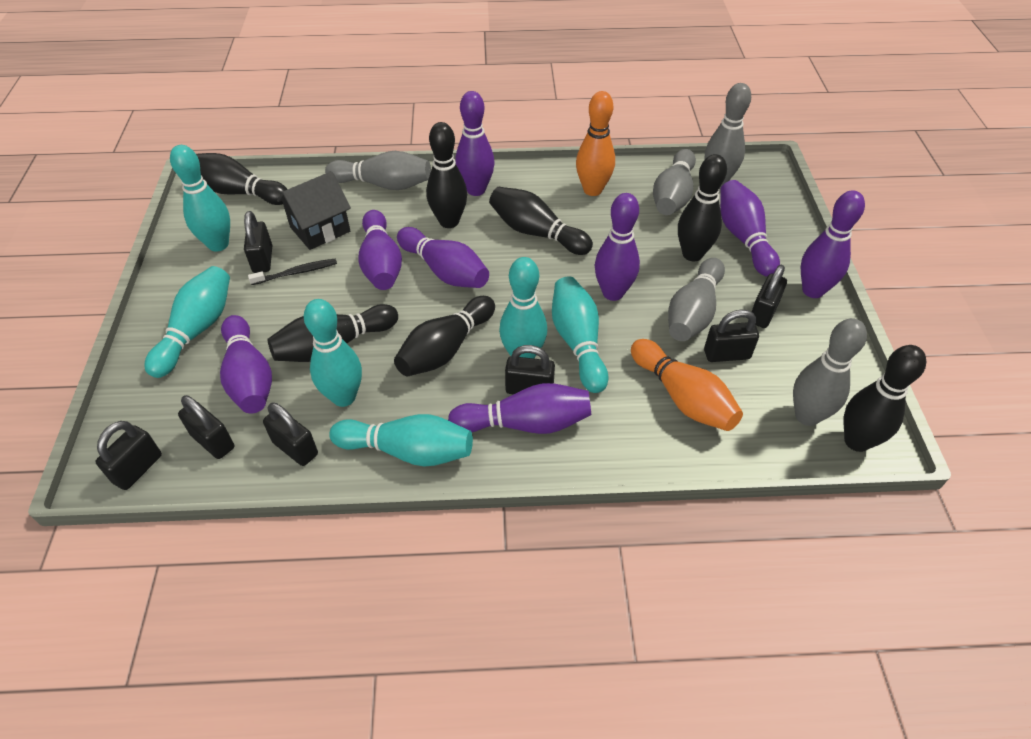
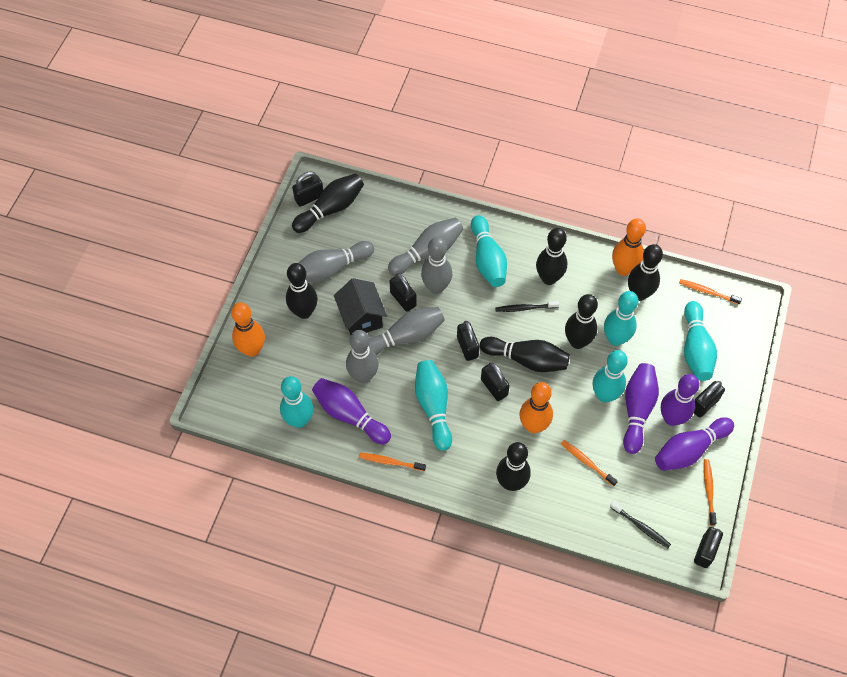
black padlock: [95,421,162,490] [178,395,234,459] [244,211,272,273] [263,403,318,466] [505,345,555,394] [704,310,759,362] [752,265,787,328] = 7 -> [292,172,323,207] [389,273,417,312] [457,321,480,361] [481,362,510,401] [694,381,725,417] [694,527,723,568] = 6
black toothbrush: [248,258,337,285] = 1 -> [495,301,559,312] [610,501,671,548] = 2
orange bowling pin: [576,91,615,196] [631,339,743,431] = 2 -> [231,302,265,357] [519,382,553,433] [612,218,646,276] = 3
orange toothbrush: none = 0 -> [359,453,426,471] [561,440,618,486] [679,279,742,305] [704,459,716,526] = 4
purple bowling pin: [220,315,272,413] [358,210,402,290] [397,227,489,288] [448,383,591,434] [455,91,495,196] [595,193,640,301] [720,180,780,277] [801,190,865,298] = 8 -> [312,378,391,444] [623,363,659,454] [655,417,734,471] [661,374,699,426] = 4

